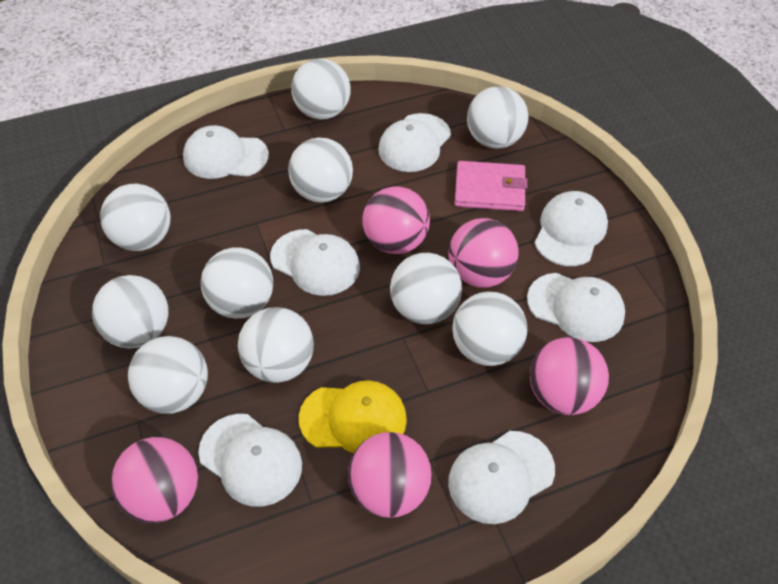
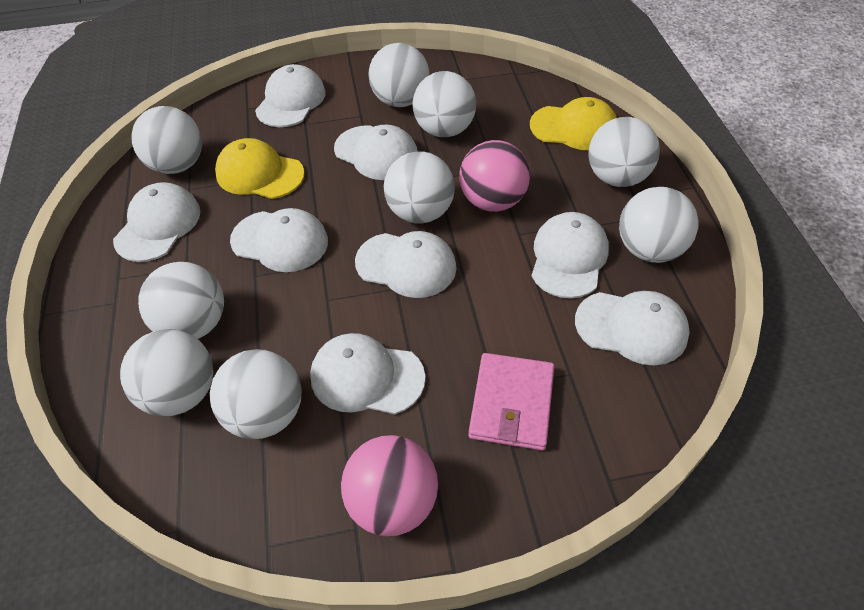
pink ball: [111,437,198,523] [348,432,432,518] [362,187,430,254] [449,218,519,288] [530,337,609,415] = 5 -> [340,435,438,537] [459,140,530,212] = 2
white ball: [92,275,169,349] [100,184,170,251] [128,336,208,414] [201,247,273,319] [238,307,314,383] [288,138,353,203] [291,59,351,120] [390,253,462,324] [452,292,527,366] [467,86,528,149] = 10 -> [120,329,213,416] [131,106,202,174] [138,262,224,339] [210,349,302,439] [368,43,430,107] [384,151,455,224] [412,71,476,137] [588,117,660,187] [619,187,699,263] = 9
white cap: [183,125,269,179] [198,414,302,507] [270,229,360,296] [378,113,451,172] [448,431,555,524] [527,273,625,342] [535,191,608,266] = 7 -> [113,182,201,262] [230,208,328,272] [255,64,326,127] [310,333,425,414] [334,125,418,180] [355,231,457,298] [532,212,609,298] [575,291,690,365] = 8
yellow cap: [299,380,407,454] = 1 -> [215,138,305,199] [530,97,617,150] = 2

